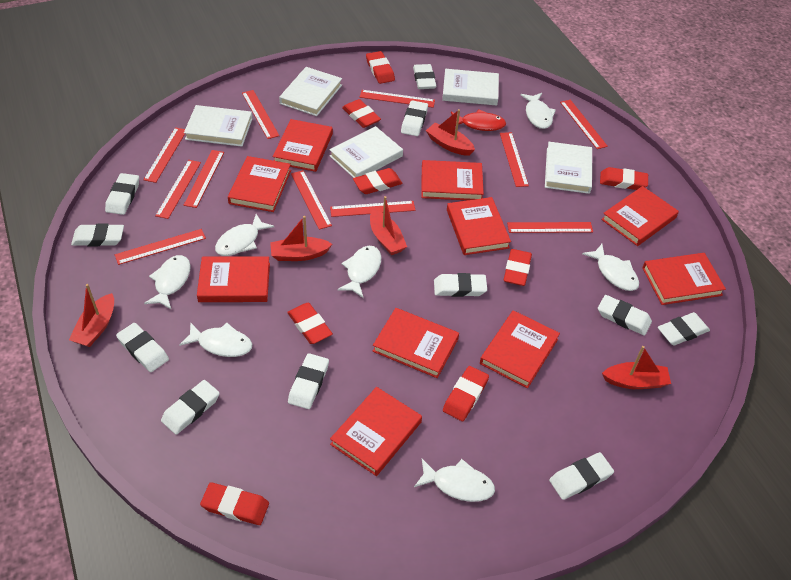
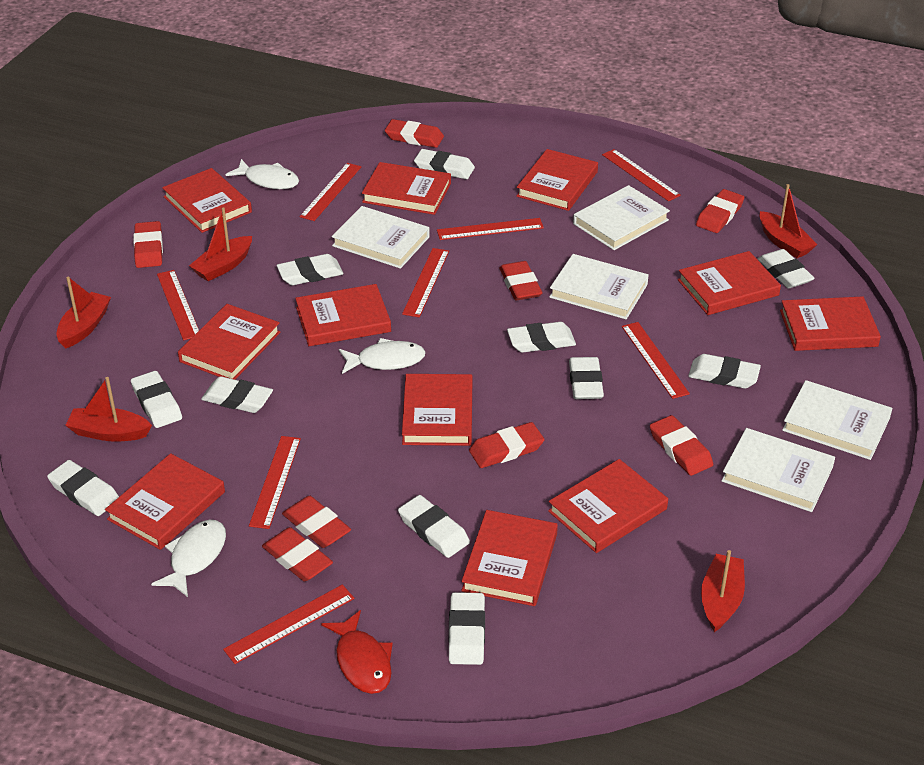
red book: [197,257,270,302] [228,156,291,212] [273,119,333,172] [330,387,422,476] [373,308,459,378] [421,160,484,200] [447,197,511,255] [480,310,560,388] [601,186,679,246] [642,253,726,305] = 10 -> [105,453,225,550] [162,168,252,233] [178,304,281,380] [295,284,391,346] [362,162,451,215] [402,374,472,446] [461,510,558,606] [517,149,598,211] [548,459,668,553] [678,251,781,315] [780,296,881,351] = 11
red ruler: [115,229,206,265] [144,127,185,183] [155,160,201,219] [184,150,224,208] [242,90,280,139] [291,170,332,230] [330,201,416,217] [360,90,435,108] [500,132,529,187] [507,222,593,233] [560,100,608,149] = 11 -> [157,270,199,340] [223,585,354,664] [249,436,301,529] [300,163,361,221] [402,248,449,317] [437,218,544,240] [602,149,681,201] [622,322,690,399] = 8
white fish: [144,255,191,309] [179,322,252,357] [215,214,274,256] [337,246,381,298] [414,459,495,502] [520,93,556,129] [582,244,639,291] = 7 -> [151,520,226,597] [226,159,299,189] [339,338,426,374] = 3

